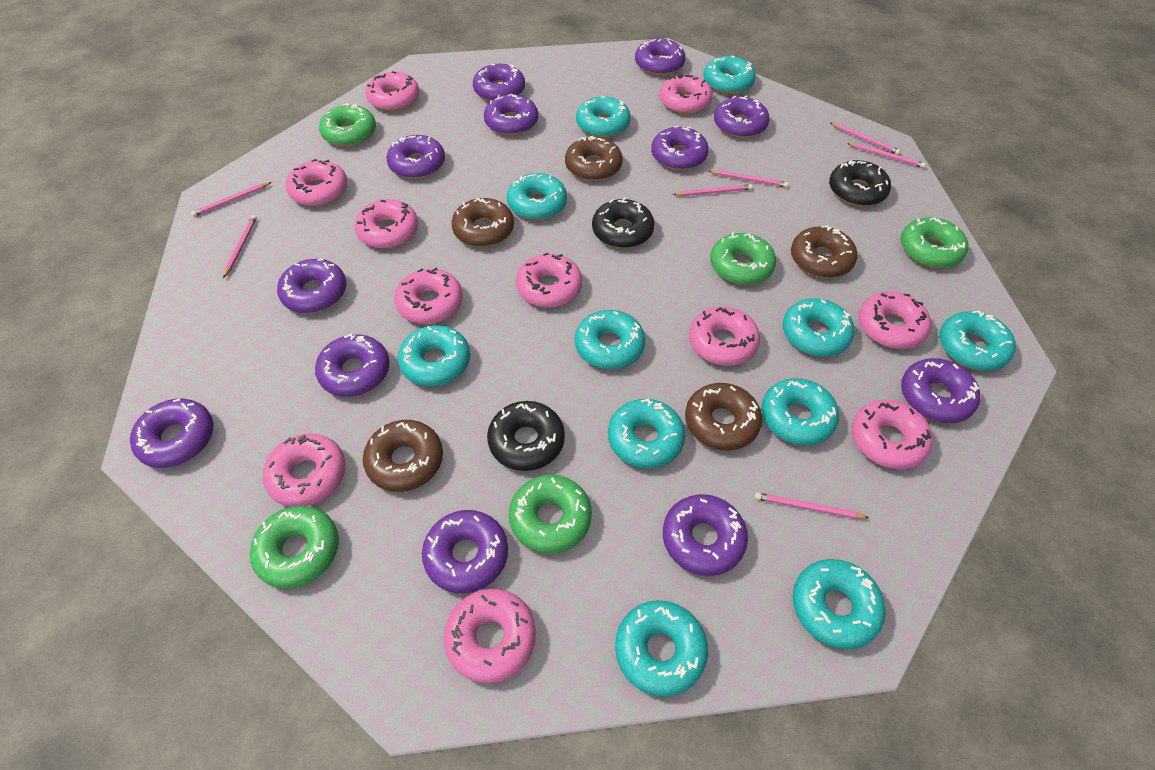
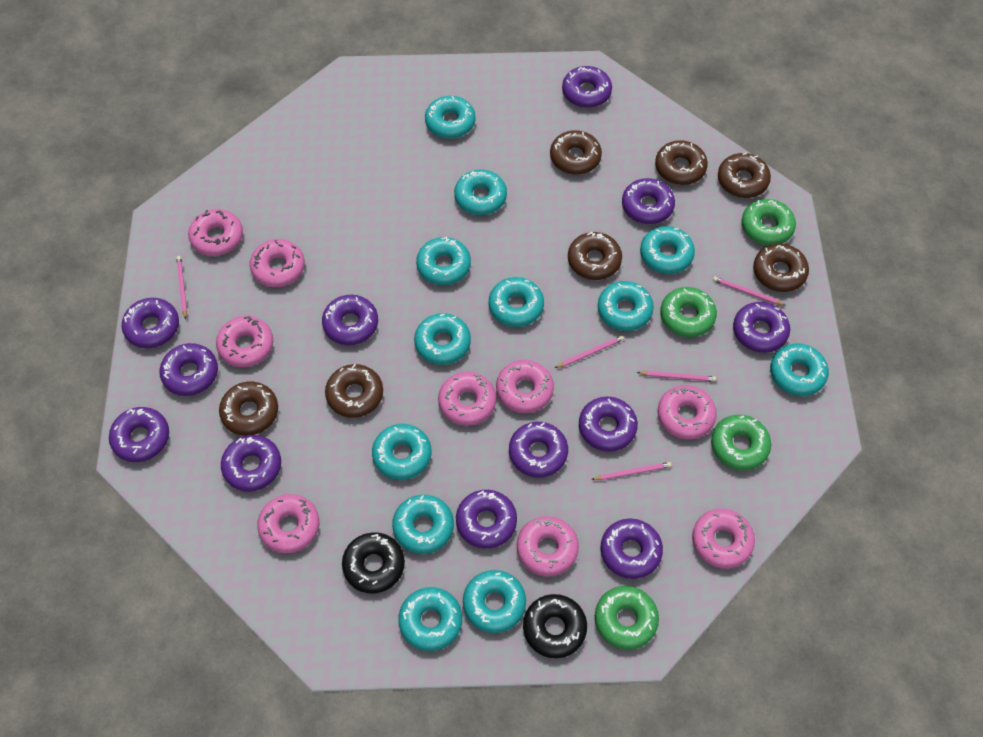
black donut: [487,401,565,471] [592,197,654,248] [829,160,891,206] = 3 -> [342,532,405,594] [523,594,587,658] = 2
brown donut: [363,420,443,492] [451,198,514,247] [565,136,622,181] [685,383,762,451] [791,225,858,278] = 5 -> [219,382,278,436] [325,364,383,418] [550,130,602,175] [568,232,622,280] [655,140,708,185] [718,153,771,198] [753,243,809,292] = 7
green donut: [250,506,339,589] [319,103,376,147] [509,475,592,554] [710,232,776,285] [901,217,968,268] = 5 -> [595,586,659,650] [660,287,717,337] [711,415,771,470] [741,199,796,245] = 4
pink donut: [263,434,346,507] [286,159,347,206] [355,199,418,248] [365,71,419,111] [394,267,463,324] [444,589,536,683] [516,252,582,308] [659,74,713,114] [689,306,760,366] [852,400,933,469] [859,291,931,349] = 11 -> [188,209,243,256] [216,316,273,367] [250,239,305,287] [257,494,319,553] [438,372,496,426] [496,360,554,413] [517,516,579,576] [657,385,717,439] [692,509,755,569] = 9
pink pencil: [191,182,271,217] [223,215,257,278] [673,184,753,196] [709,170,789,187] [755,492,869,519] [830,122,901,155] [847,143,926,168] = 7 -> [176,256,187,319] [555,336,624,368] [591,462,671,480] [637,371,716,382] [713,277,785,305] = 5
turquoise donut: [398,325,470,386] [507,173,567,220] [575,310,645,369] [576,96,631,138] [608,398,685,468] [615,600,708,697] [703,55,756,94] [761,378,839,445] [783,298,855,357] [793,559,886,650] [940,310,1016,371] = 11 -> [372,424,431,480] [392,495,454,554] [398,587,462,651] [414,313,471,365] [416,237,471,285] [425,96,475,139] [454,169,507,215] [463,570,526,633] [489,277,544,327] [598,281,654,331] [640,226,695,274] [770,343,829,396] = 12

